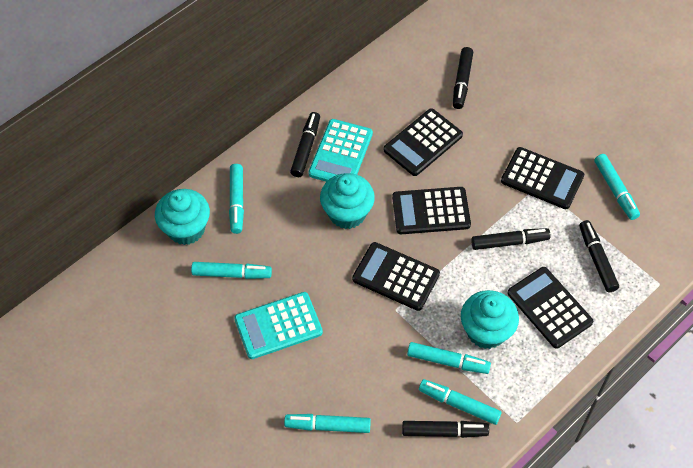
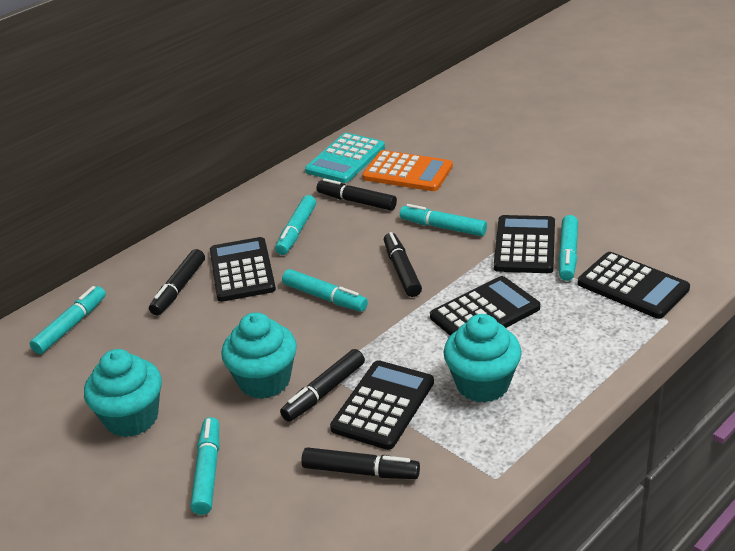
orange calculator: none = 0 -> [362,150,453,191] = 1
turquoise calculator: [234,292,323,359] [309,119,373,182] = 2 -> [305,133,385,183] = 1

